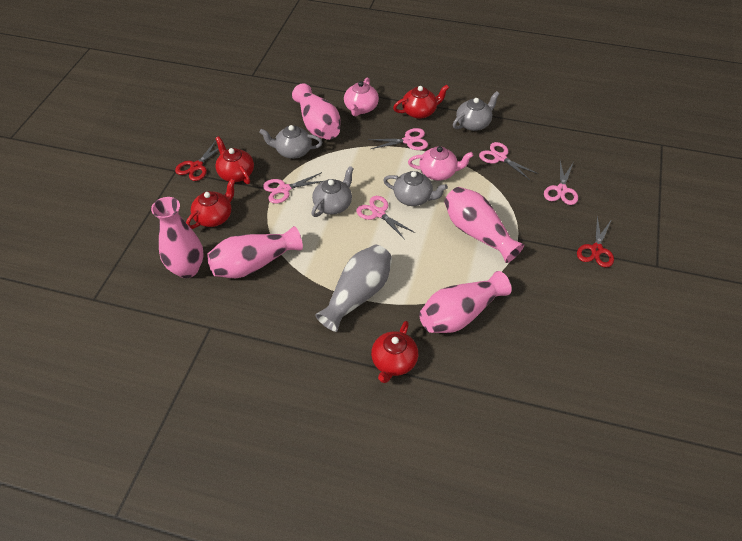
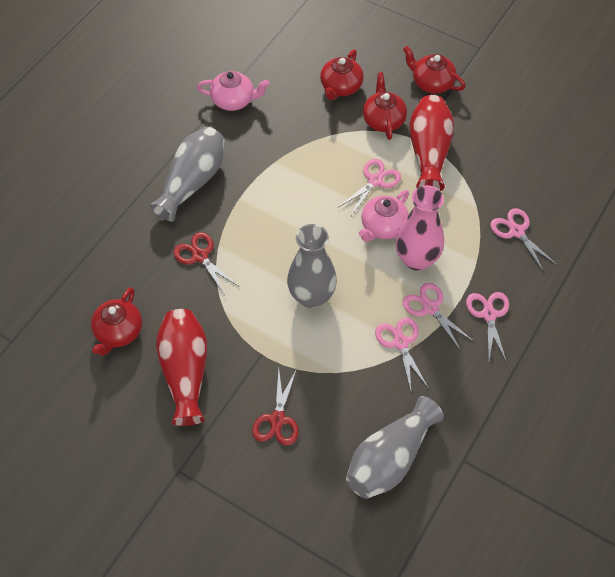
grey teapot: [259,125,322,159] [311,166,354,217] [383,171,448,206] [453,91,500,131] = 4 -> none = 0
grey vase: [315,245,392,332] = 1 -> [150,126,225,222] [287,224,337,308] [346,396,444,499] = 3
pink vase: [151,197,204,278] [207,226,303,278] [292,83,341,140] [419,271,512,333] [444,187,524,263] = 5 -> [396,185,444,271] = 1
red vase: none = 0 -> [156,309,207,426] [409,95,454,191] = 2

